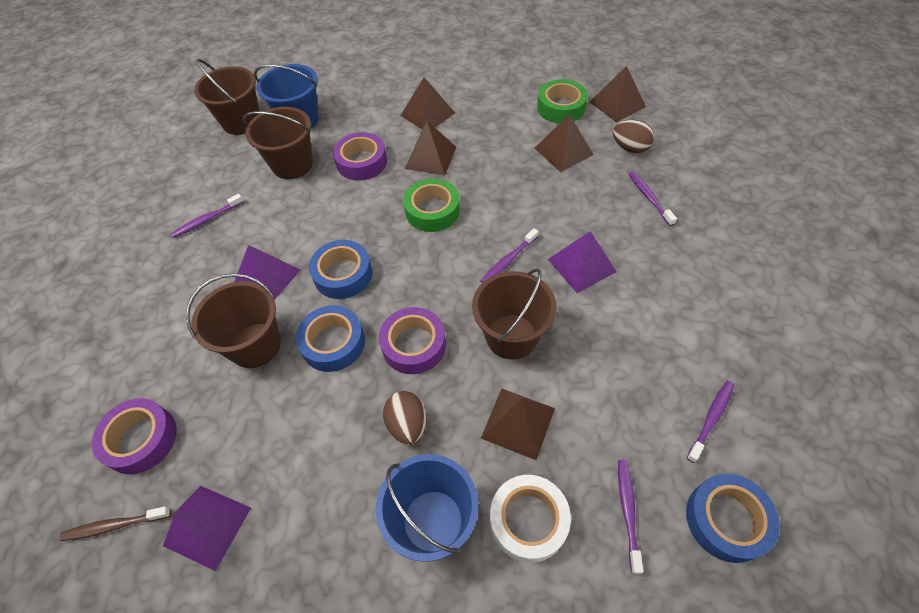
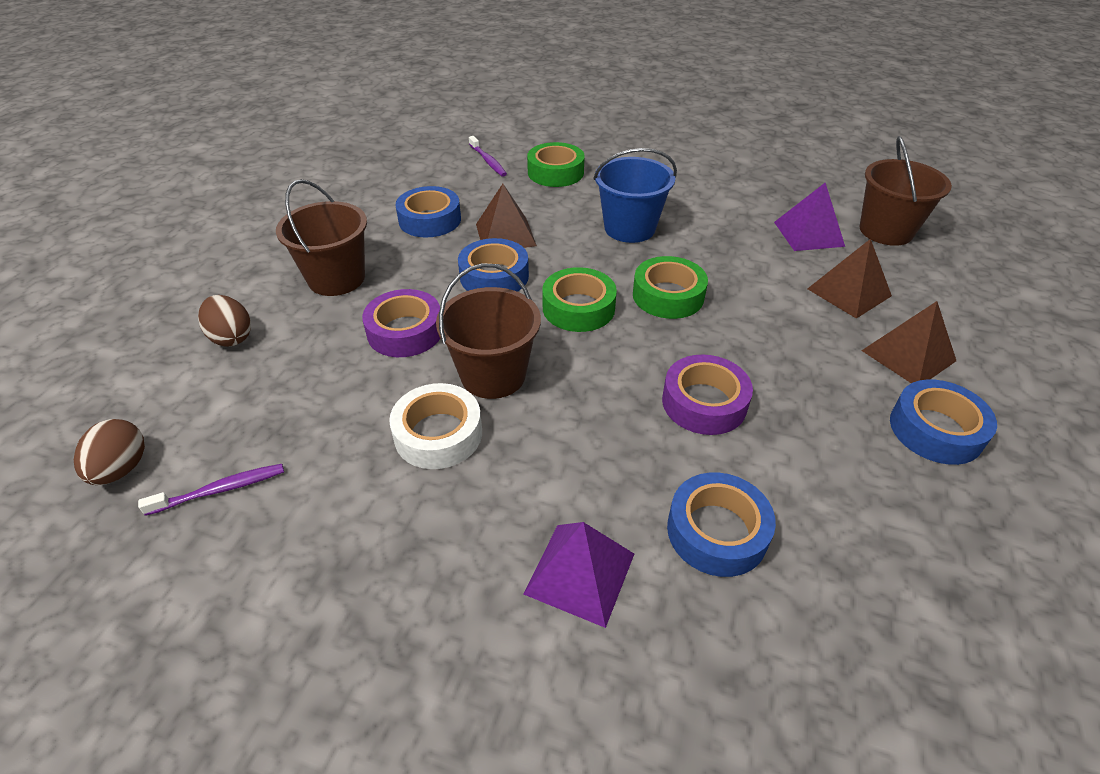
blue bucket: [254,64,319,128] [376,454,479,562] = 2 -> [593,148,677,243] = 1
blue tape: [296,305,365,372] [309,240,372,299] [686,474,780,563] = 3 -> [395,186,461,238] [458,238,529,292] [667,472,776,577] [890,380,997,465] = 4
brown bucket: [186,273,281,368] [194,59,259,135] [242,107,313,179] [472,268,557,360] = 4 -> [276,179,367,296] [436,263,541,399] [860,136,952,246] = 3
brown pyramid: [401,77,455,130] [405,121,456,175] [481,389,555,461] [534,114,594,172] [590,66,646,123] = 5 -> [476,184,537,248] [807,239,892,319] [861,301,956,383] = 3
brown toothbrush: [60,506,171,541] = 1 -> none = 0
green tape: [403,179,460,232] [537,79,588,123] = 2 -> [527,142,585,187] [542,267,617,332] [633,256,708,319] = 3
purple pyramid: [163,486,251,571] [235,245,300,300] [548,231,617,293] = 3 -> [523,522,634,628] [774,183,845,251] = 2
purple tape: [92,398,177,474] [333,132,387,181] [379,307,446,374] = 3 -> [362,289,441,357] [662,354,753,435] = 2
purple toothbrush: [171,194,244,238] [480,228,538,283] [618,460,643,574] [628,171,677,226] [687,381,734,463] = 5 -> [138,464,284,516] [469,136,507,177] = 2

